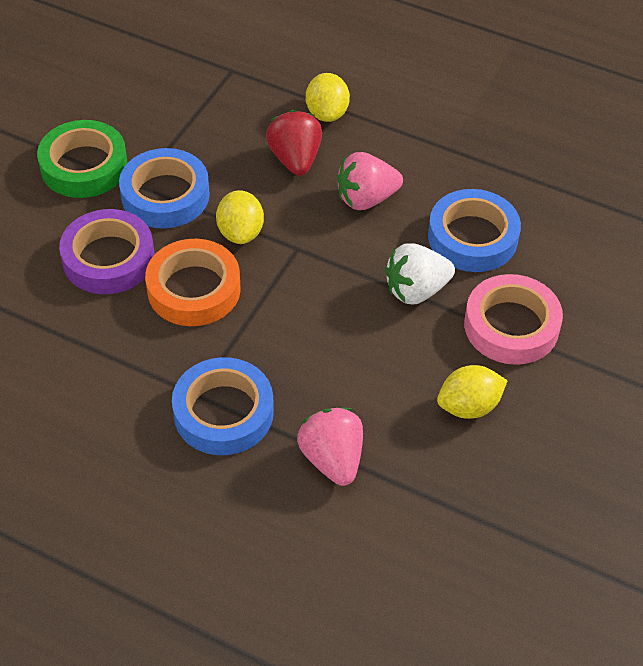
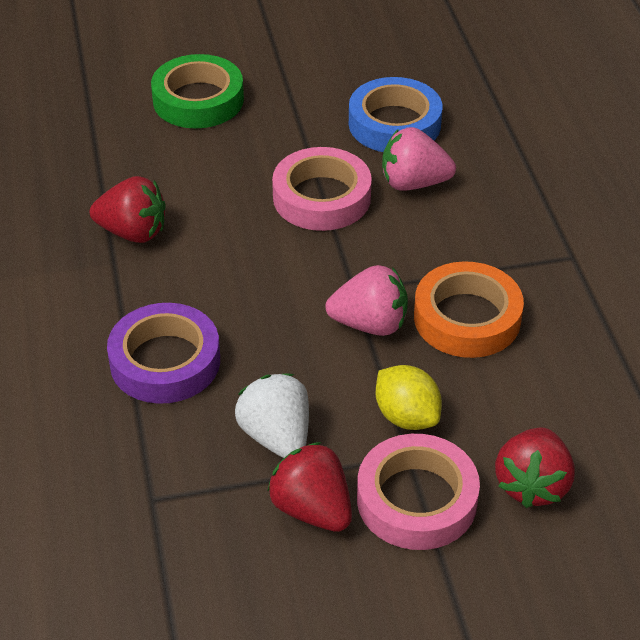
blue tape: [119,148,210,229] [172,357,274,455] [428,189,521,272] = 3 -> [349,77,442,152] = 1
pink tape: [464,274,563,365] = 1 -> [272,147,372,231] [357,434,480,550] = 2
red strawberry: [266,110,322,176] = 1 -> [90,176,166,243] [267,442,352,532] [495,427,575,508] = 3
yellow lemon: [216,190,264,244] [306,73,350,122] [437,365,508,419] = 3 -> [376,365,442,430] = 1

